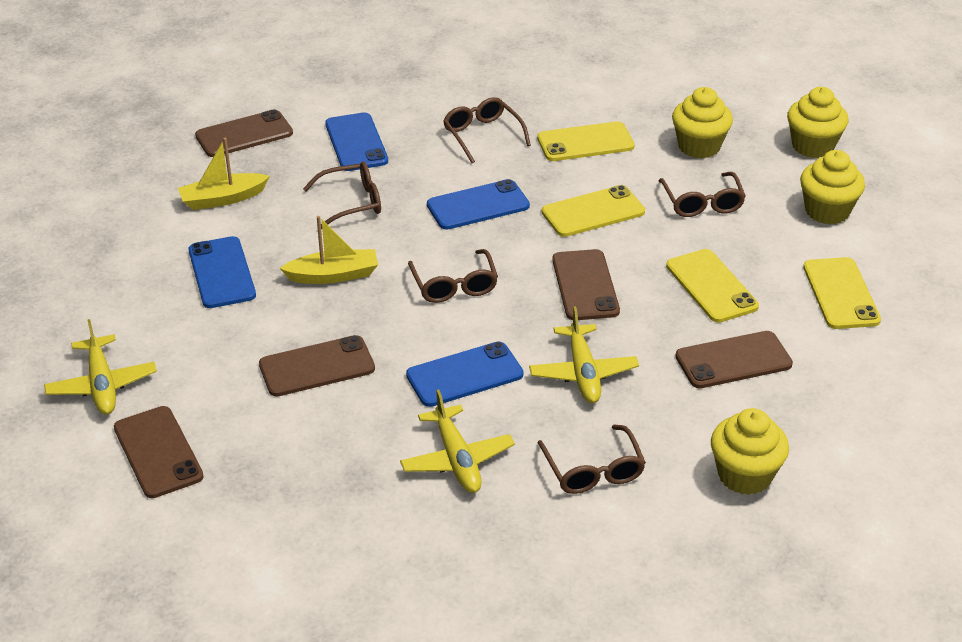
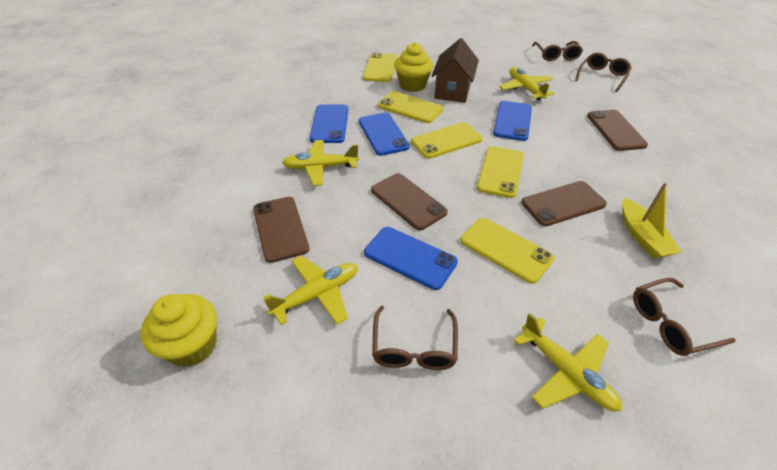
brown glasses: [303,162,381,229] [408,249,498,303] [443,97,531,163] [538,425,646,494] [659,172,746,217] = 5 -> [372,305,458,370] [532,41,583,61] [575,52,632,92] [633,278,736,356] = 4
brown house: none = 0 -> [432,38,479,103] = 1
brown phone: [114,406,204,498] [195,109,293,157] [259,335,375,397] [552,249,620,320] [675,331,793,388] = 5 -> [253,197,309,263] [371,173,448,231] [521,181,607,226] [587,110,648,151] = 4
yellow boat: [178,138,270,210] [280,216,378,284] = 2 -> [622,183,682,259] = 1
yellow cupcake: [672,87,733,159] [711,408,789,495] [787,87,848,158] [800,150,865,224] = 4 -> [141,294,217,367] [394,42,433,92] = 2
yellow phone: [537,121,635,161] [542,185,645,237] [666,249,759,323] [803,257,881,329] = 4 -> [363,52,398,82] [378,91,443,123] [411,122,483,159] [460,218,554,284] [477,146,524,198] = 5
yellow plane: [44,319,157,415] [400,390,515,493] [529,306,639,403] = 3 -> [263,256,358,325] [282,140,359,186] [499,67,554,100] [513,313,622,411] = 4

